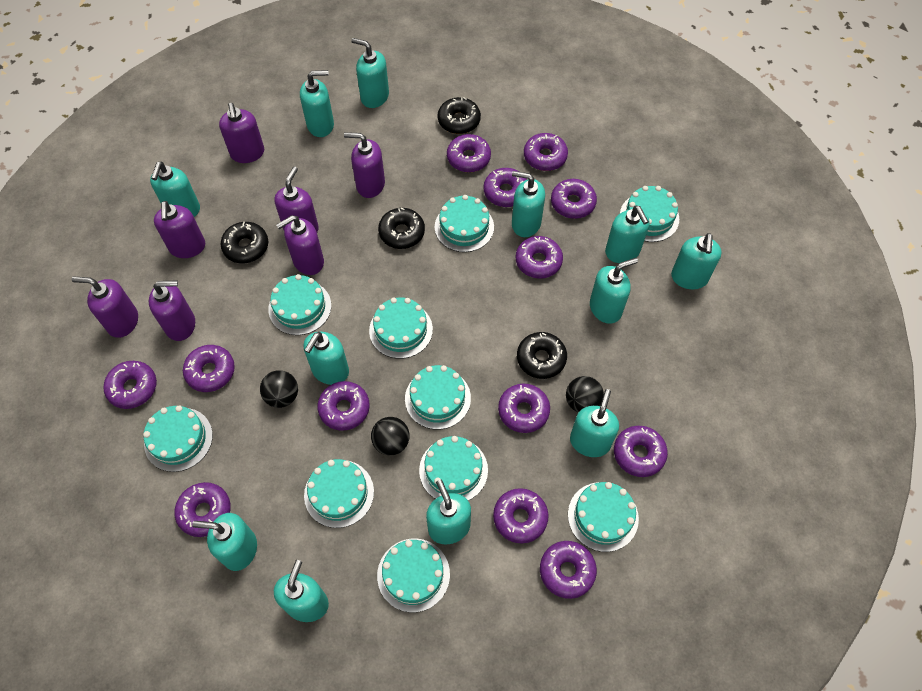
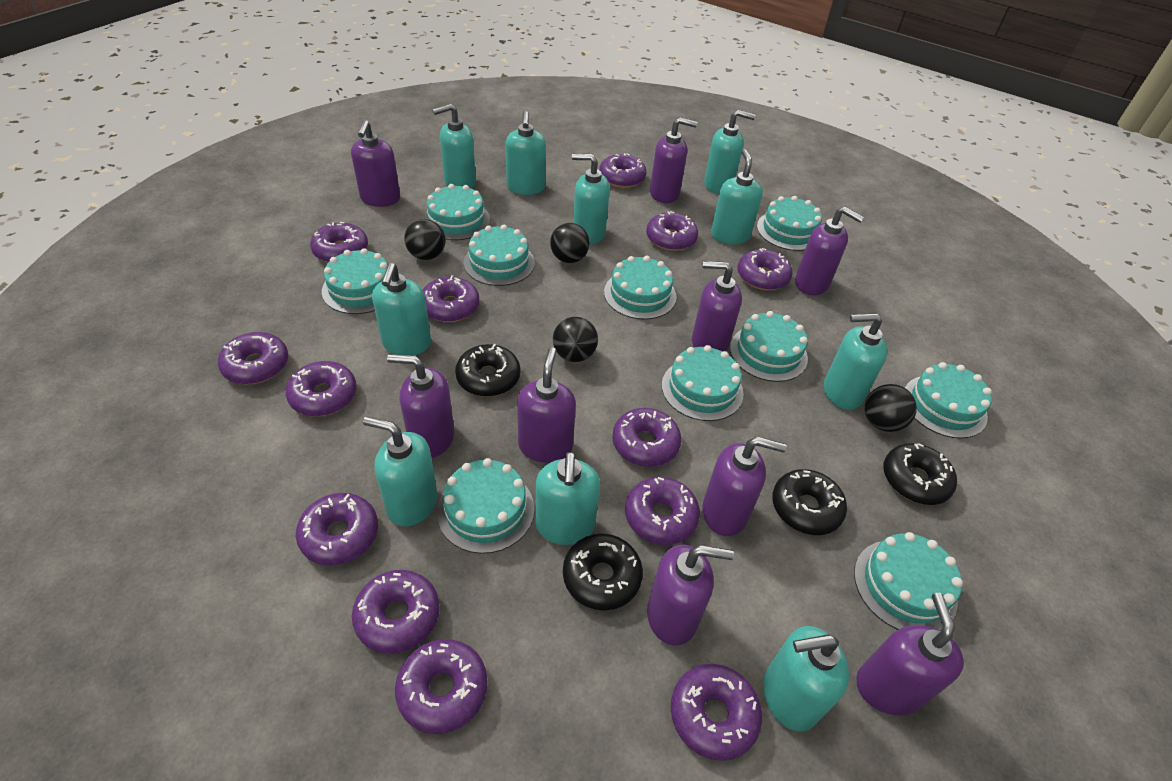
black ball: [260,370,298,408] [371,417,410,455] [566,376,604,413] = 3 -> [404,219,446,260] [550,223,590,263] [553,317,598,362] [865,384,917,432] = 4
purple soap dispenser: [71,277,138,338] [149,280,195,341] [154,201,205,258] [219,103,264,163] [275,167,319,232] [276,215,324,275] [344,132,385,198] = 7 -> [351,120,400,207] [387,354,454,458] [517,347,576,463] [647,545,734,646] [650,117,698,203] [692,261,742,352] [702,437,787,536] [795,207,864,295] [856,593,964,715] = 9
turquoise soap dispenser: [150,161,200,217] [192,513,257,571] [274,560,329,622] [300,70,334,137] [303,332,349,385] [351,38,389,108] [426,479,471,544] [512,171,545,237] [570,389,619,457] [590,258,638,324] [605,206,650,263] [671,233,722,289] = 12 -> [363,416,437,527] [372,263,431,355] [432,104,476,189] [506,111,546,195] [535,452,600,545] [572,154,610,245] [704,110,755,194] [711,149,763,244] [763,626,849,732] [824,313,887,410] = 10

